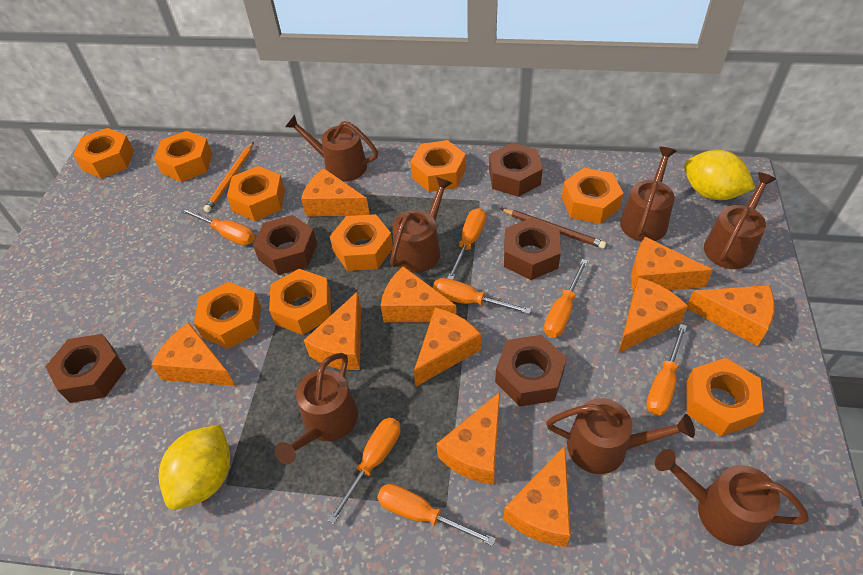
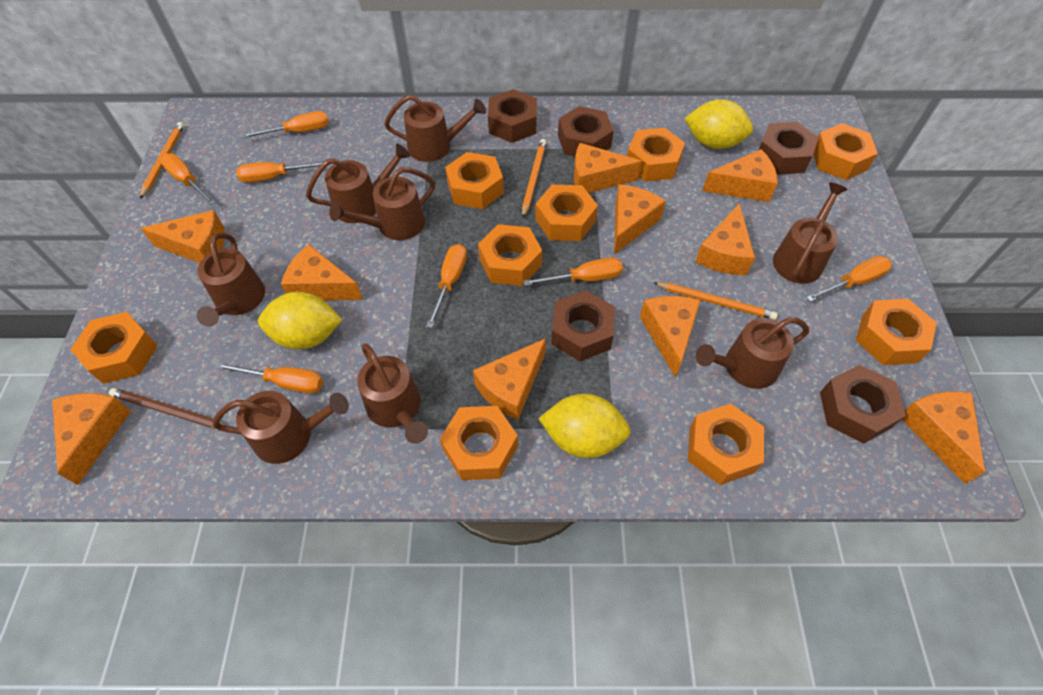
brown watering can: [275,353,358,464] [285,115,378,182] [390,177,452,273] [546,398,695,474] [620,147,676,242] [655,449,809,546] [704,172,776,269] = 7 -> [197,233,265,327] [212,391,349,464] [306,144,410,223] [329,167,435,240] [357,343,428,444] [384,95,486,162] [696,317,809,389] [773,182,848,284] = 8
orange pencil: [204,142,254,212] = 1 -> [140,122,184,199] [522,139,547,218] [653,282,778,320] = 3
yellow lemon: [159,424,230,510] [684,150,755,200] = 2 -> [258,292,342,350] [538,394,631,458] [684,99,753,149] = 3

